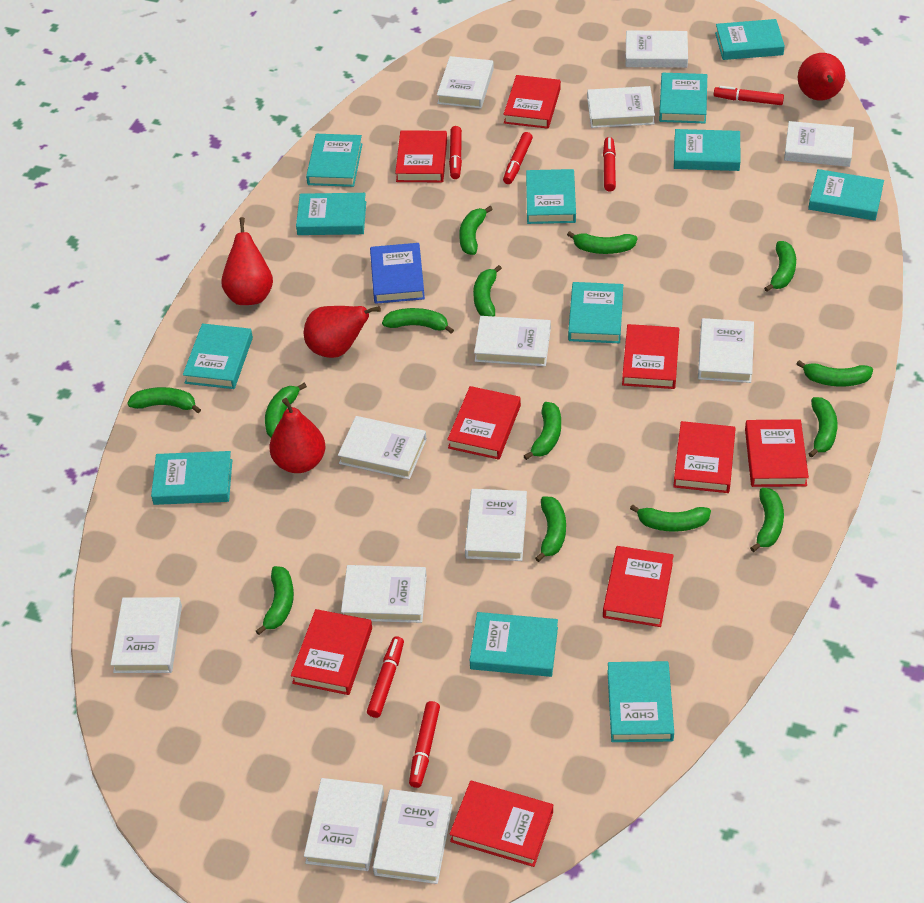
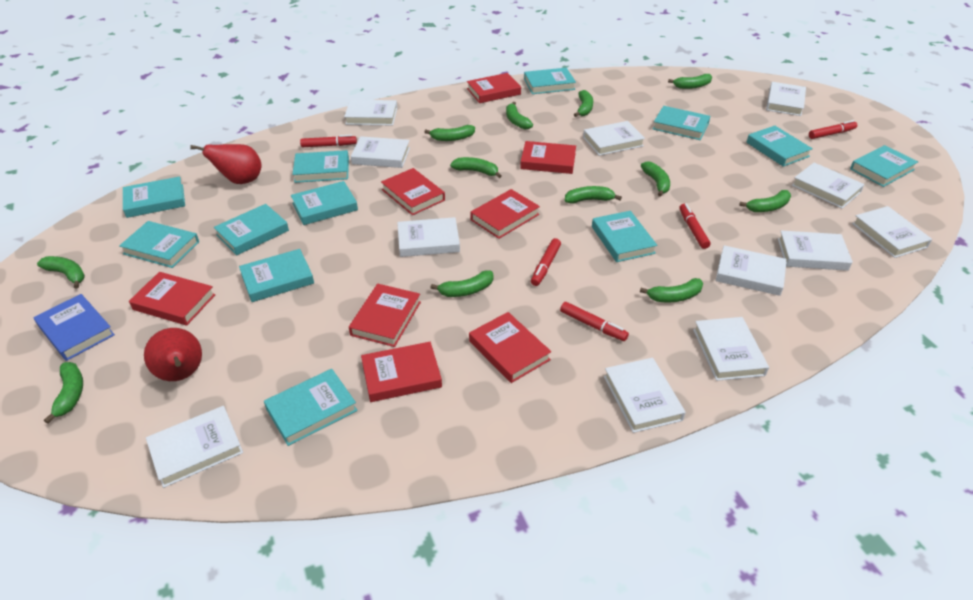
green banana: [127,387,201,413] [256,566,294,635] [265,383,307,438] [382,308,454,334] [459,206,493,255] [473,265,502,317] [524,402,561,460] [535,496,566,562] [567,231,637,254] [630,505,711,532] [750,488,784,552] [764,241,796,292] [797,360,873,387] [808,397,838,458] = 14 -> [37,256,85,289] [44,362,83,424] [425,125,475,141] [430,270,494,297] [450,157,502,178] [506,102,533,129] [565,186,622,204] [574,90,593,117] [640,278,703,302] [641,161,670,197] [668,74,712,89] [739,190,791,212] = 12
red book: [291,609,372,695] [395,130,447,182] [447,386,521,460] [449,781,553,867] [503,75,561,129] [603,546,674,627] [622,324,679,389] [673,421,736,493] [745,419,809,487] = 9 -> [129,272,215,326] [349,284,421,347] [361,342,442,402] [381,168,445,215] [467,73,521,103] [469,312,551,383] [470,189,540,239] [520,141,576,174] = 8
red marker: [367,636,404,718] [409,701,440,788] [449,126,462,179] [503,132,533,184] [603,137,616,192] [714,86,784,105] = 6 -> [300,135,357,147] [531,238,561,286] [560,302,629,341] [679,204,711,249] [809,120,857,139] = 5
red pear: [221,217,273,305] [269,398,325,473] [304,306,381,358] [798,53,845,101] = 4 -> [144,328,202,381] [190,144,262,184] = 2

